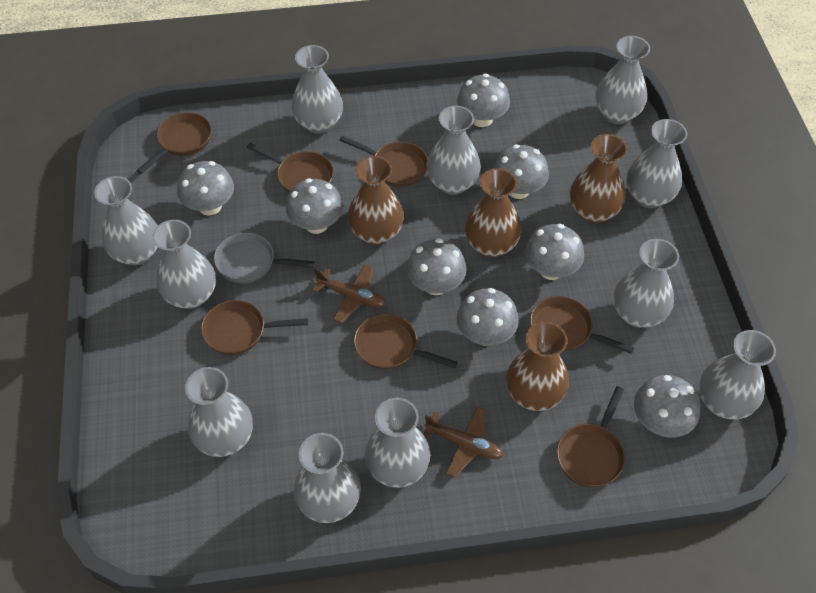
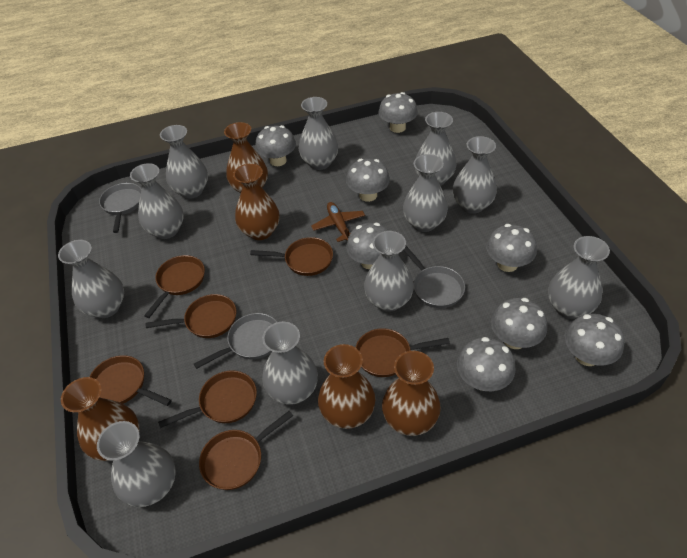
brown plane: [312,264,386,323] [423,407,503,477] = 2 -> [311,202,365,242] = 1
brown vase: [348,156,404,245] [465,168,521,258] [506,322,569,411] [570,134,627,223] = 4 -> [61,377,139,461] [224,122,268,193] [233,164,279,240] [318,344,375,429] [382,351,441,436] = 5
grey pan: [214,233,315,283] = 1 -> [99,183,141,233] [194,313,277,369] [403,246,465,308] = 3

